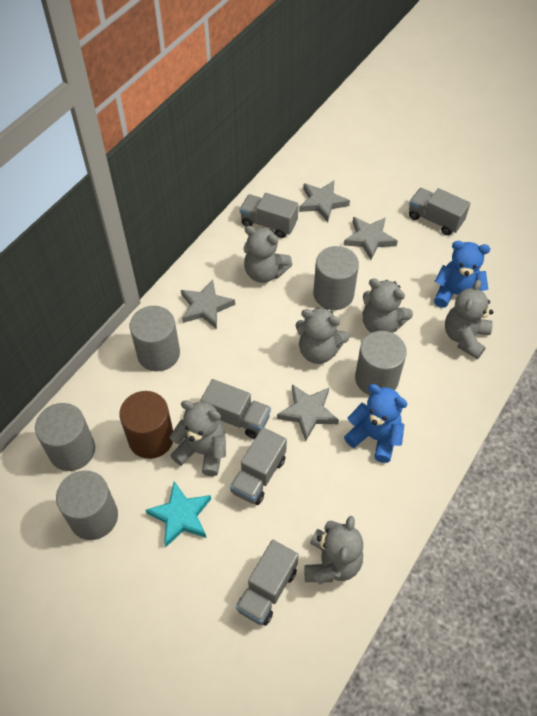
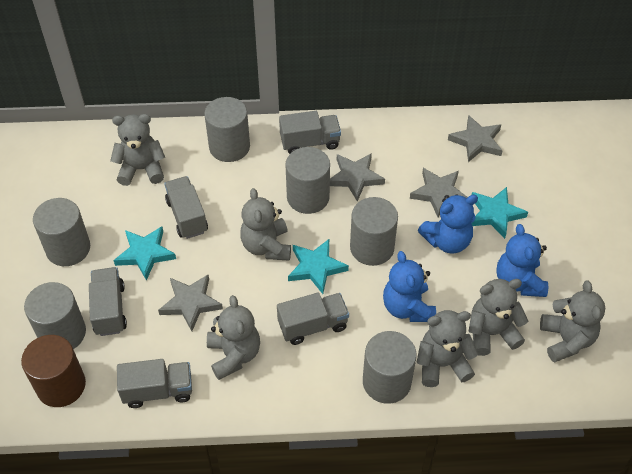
blue teddy bear: [344,384,408,463] [434,241,490,308] = 2 -> [383,251,436,322] [418,194,478,253] [496,224,548,297] = 3
grey cylinder: [35,403,95,471] [56,471,118,540] [130,306,180,372] [313,246,359,310] [355,331,407,396] = 5 -> [24,282,86,349] [33,198,90,266] [204,97,250,162] [286,147,330,214] [350,197,398,266] [363,331,416,404] = 6
turquoise star: [146,481,211,547] = 1 -> [113,226,176,281] [288,239,349,294] [471,187,528,239] = 3

